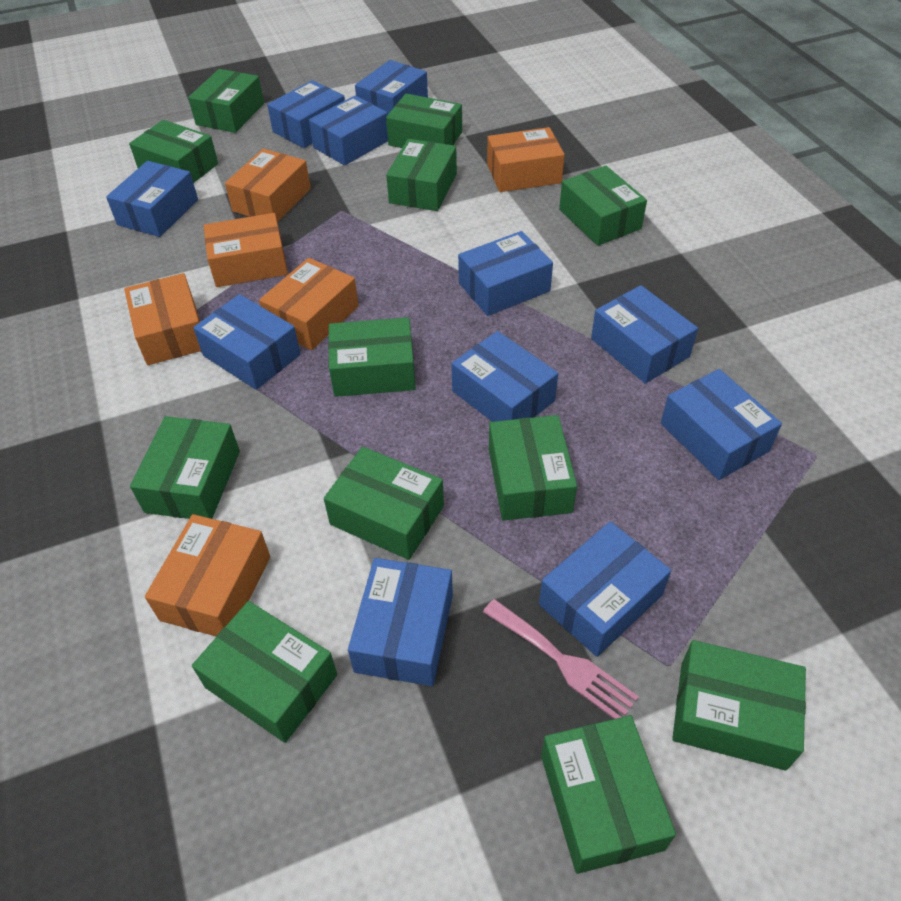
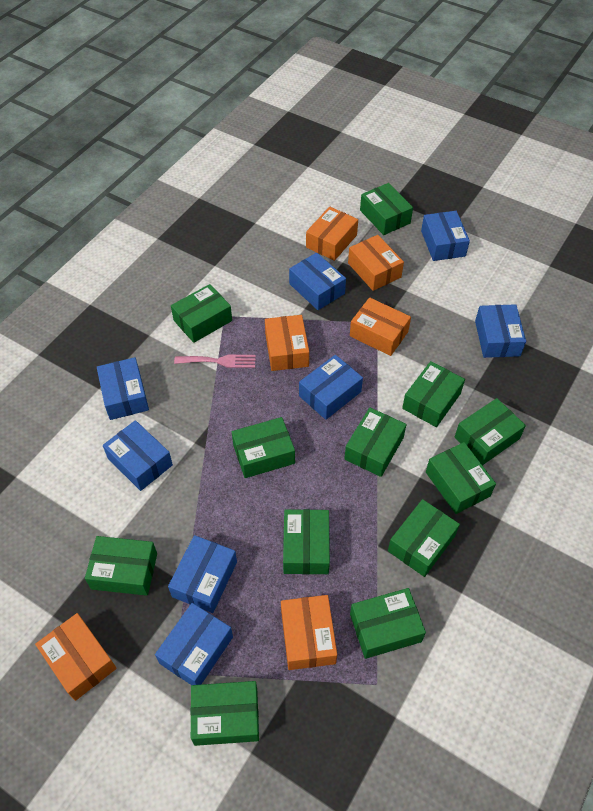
blue box: [106,161,198,237] [193,294,301,390] [267,80,345,148] [309,96,388,166] [348,558,453,686] [355,60,428,114] [451,331,558,422] [458,231,553,316] [539,521,671,657] [591,285,698,383] [661,369,782,480] = 11 -> [97,357,149,420] [103,420,173,491] [155,603,233,685] [168,535,237,613] [289,253,346,310] [299,355,363,420] [421,211,470,261] [475,304,526,358] = 8

